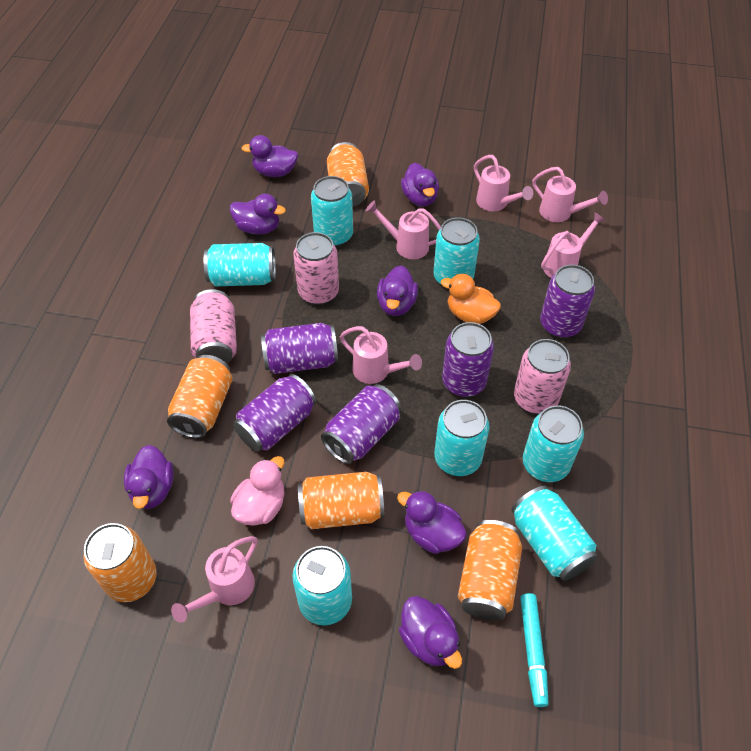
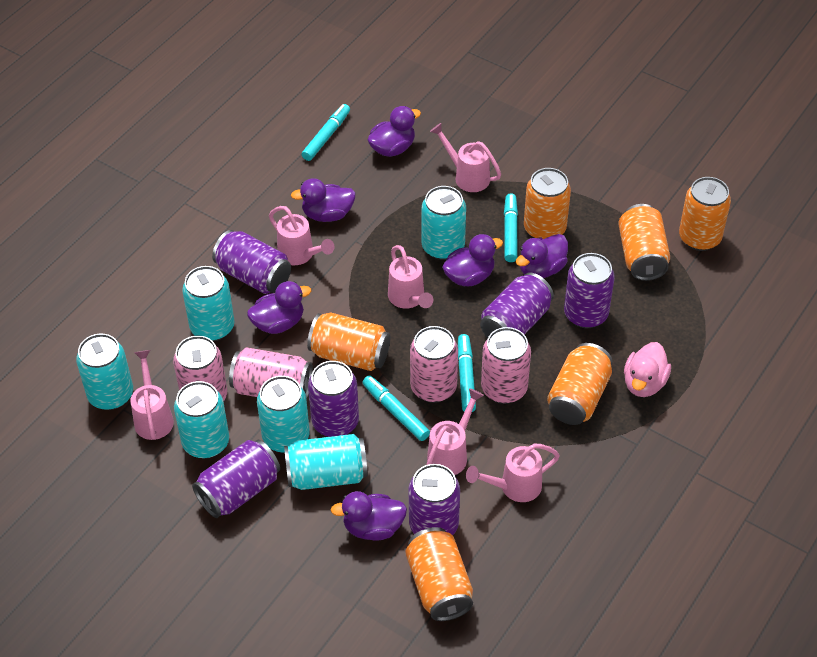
orange can: [83,523,157,602] [167,355,232,438] [298,472,384,529] [327,142,369,206] [458,520,522,620] = 5 -> [307,313,390,371] [405,527,473,621] [524,168,571,239] [547,343,613,425] [618,204,670,281] [679,177,731,251] = 6
orange duck: [441,274,501,324] = 1 -> none = 0
pink can: [190,289,237,363] [293,232,339,305] [514,339,571,414] = 3 -> [173,335,227,402] [229,347,313,399] [410,326,458,403] [481,327,531,404] = 4
purple can: [233,374,316,452] [261,323,338,374] [321,384,401,464] [442,322,494,397] [540,265,595,338] = 5 -> [192,439,280,518] [212,230,291,294] [308,361,359,437] [409,464,460,535] [480,272,554,338] [564,253,615,328] = 6
purple duck: [124,445,174,509] [230,194,286,235] [242,135,298,177] [377,265,418,316] [397,490,467,554] [399,596,462,669] [401,163,439,206] = 7 -> [247,281,311,334] [291,178,356,222] [331,491,407,541] [367,106,421,157] [442,234,503,286] [516,234,568,278] = 6
turquoise can: [204,243,276,286] [293,546,352,625] [311,176,353,247] [433,217,480,289] [434,400,490,476] [511,486,598,581] [523,406,584,482] = 7 -> [76,333,133,410] [174,381,229,459] [182,266,234,341] [257,376,310,453] [284,434,368,490] [422,186,466,260] = 6
turquoise marker: [520,593,549,707] = 1 -> [301,104,350,161] [362,375,430,441] [458,334,476,412] [504,193,518,262] = 4

